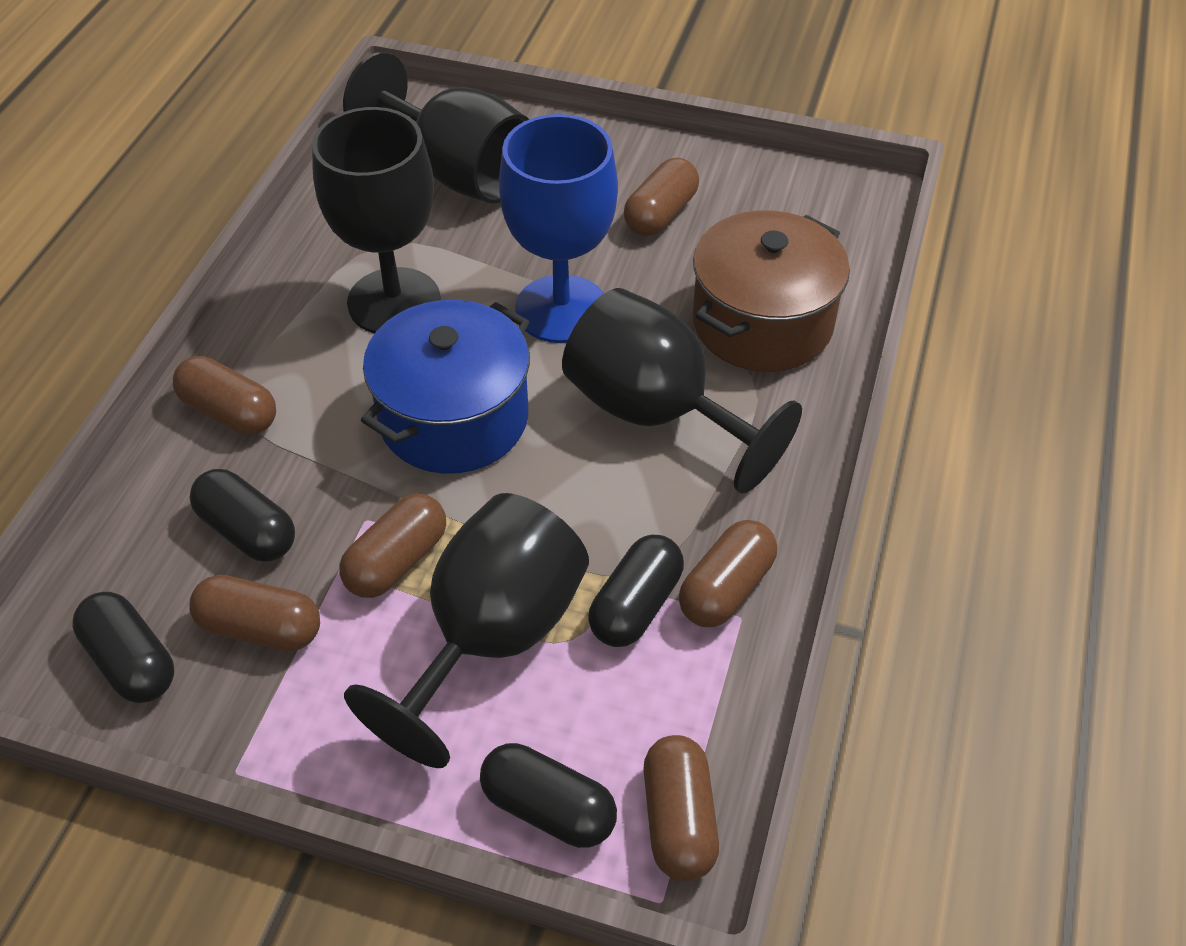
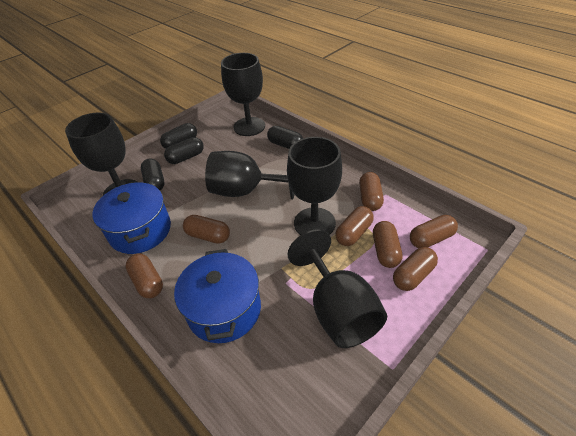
black goblet: [312,107,441,334] [343,52,529,204] [344,493,589,768] [562,288,802,494] = 4 -> [65,112,137,195] [205,151,295,199] [221,53,265,136] [287,137,342,235] [288,229,387,348] = 5
blue goblet: [499,114,618,343] = 1 -> none = 0
blue pot: [361,300,530,474] = 1 -> [92,182,171,254] [174,249,261,343] = 2
brown capsule: [173,356,276,435] [189,575,320,651] [339,493,446,598] [624,158,699,236] [643,735,719,882] [679,520,777,627] = 6 -> [125,253,163,298] [183,215,230,244] [335,206,374,246] [359,172,384,211] [373,221,403,268] [393,247,438,291] [410,215,458,248] = 7
brown pot: [693,210,850,372] = 1 -> none = 0

